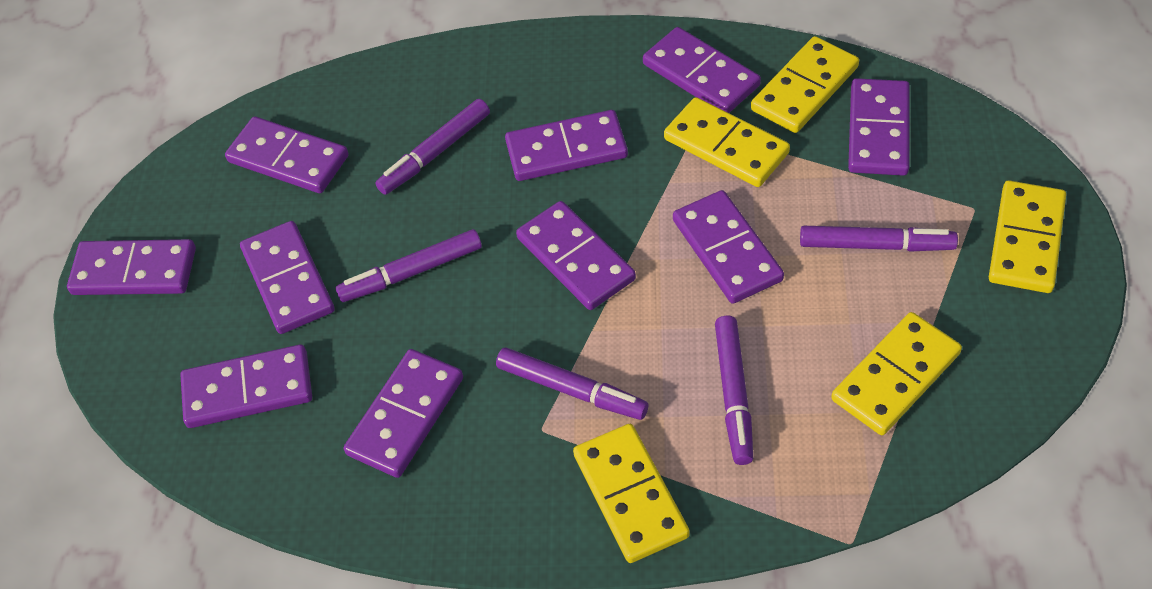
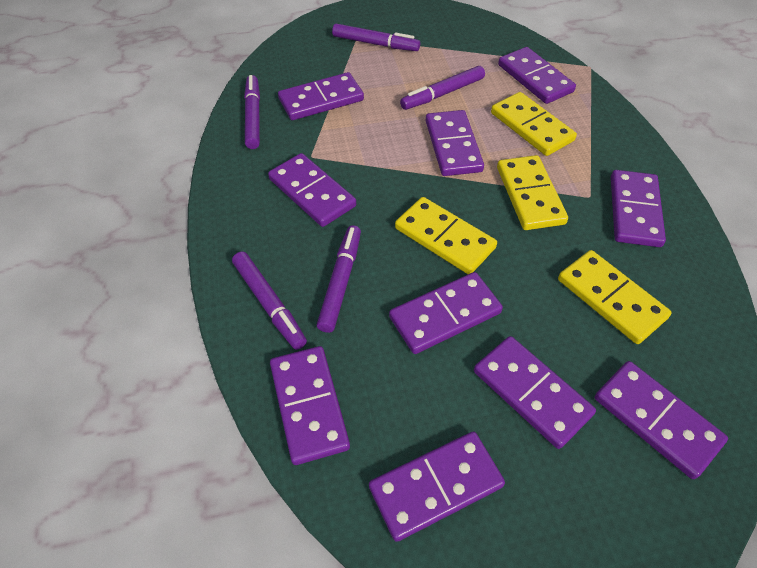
yellow domino: [573,424,690,563] [664,97,790,187] [751,36,859,133] [831,312,962,435] [989,180,1066,293] = 5 -> [395,197,497,274] [491,92,577,156] [497,155,568,230] [558,250,672,344] = 4

